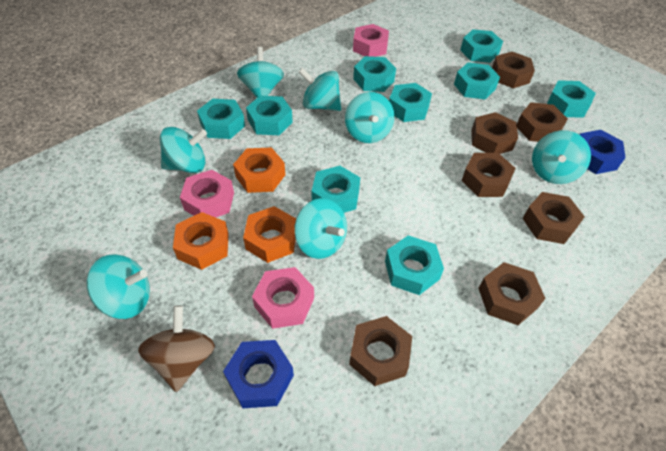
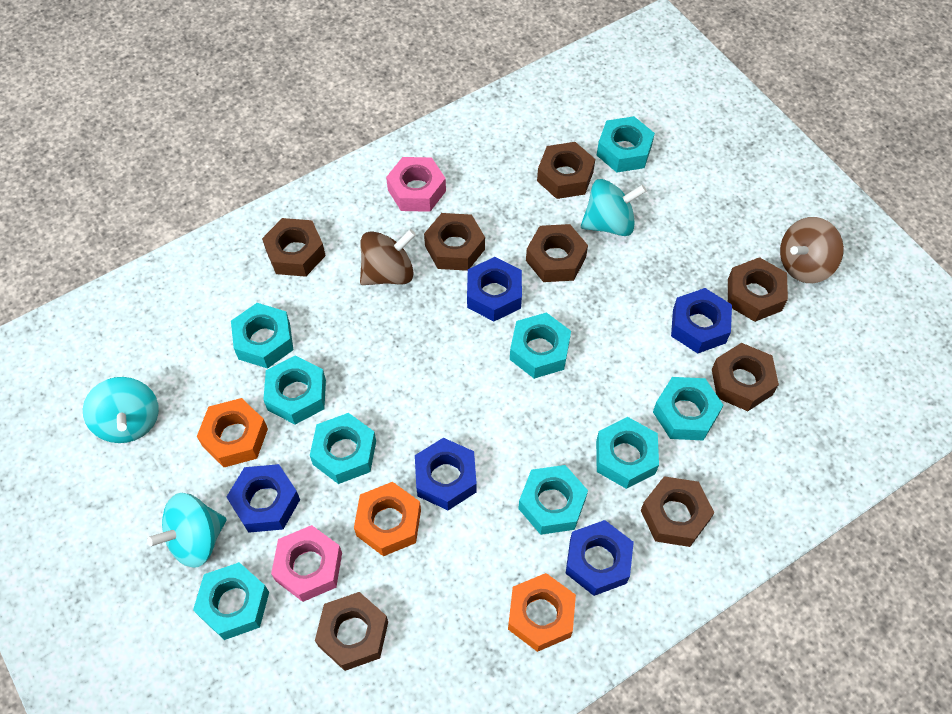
blue nut: [223,340,294,408] [580,130,626,174] = 2 -> [227,464,300,533] [415,438,477,510] [467,257,522,321] [565,520,634,596] [671,288,732,353] = 5
brown nut: [349,316,412,386] [461,153,516,197] [471,112,518,154] [478,262,546,325] [492,51,535,88] [517,102,568,142] [522,192,585,244] = 7 -> [262,218,326,277] [315,592,388,671] [424,213,485,271] [526,224,588,282] [537,142,595,199] [641,476,714,547] [712,343,779,411] [728,257,788,322] = 8
brown spinning top: [138,305,215,392] = 1 -> [360,229,416,285] [780,217,844,283] = 2
pink nut: [180,170,234,218] [252,267,314,329] [353,24,389,57] = 3 -> [271,525,342,602] [386,157,446,212] = 2
turquoise spinning top: [87,254,150,319] [160,127,207,173] [237,47,284,98] [294,198,347,259] [299,68,341,111] [345,92,395,143] [532,130,591,184] = 7 -> [83,377,159,443] [147,493,227,568] [581,179,646,236] = 3

